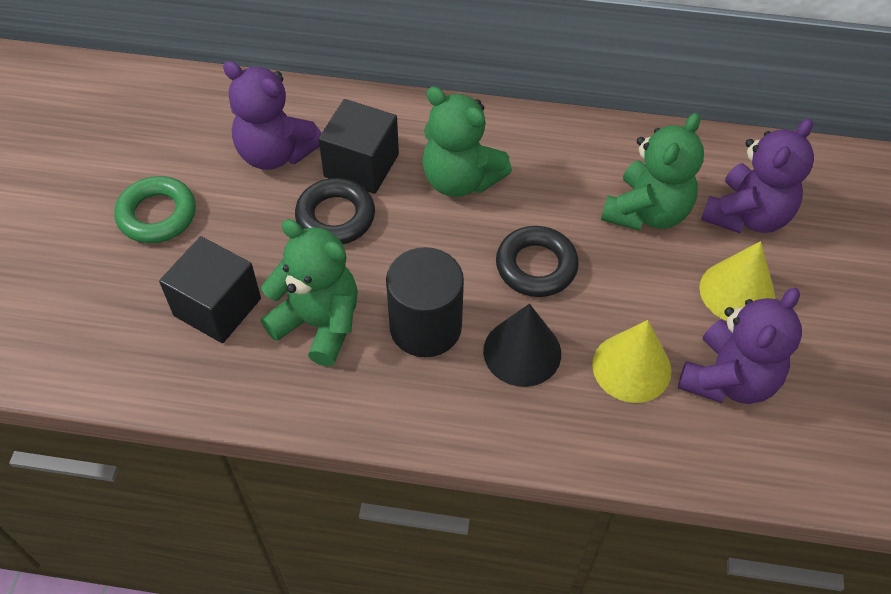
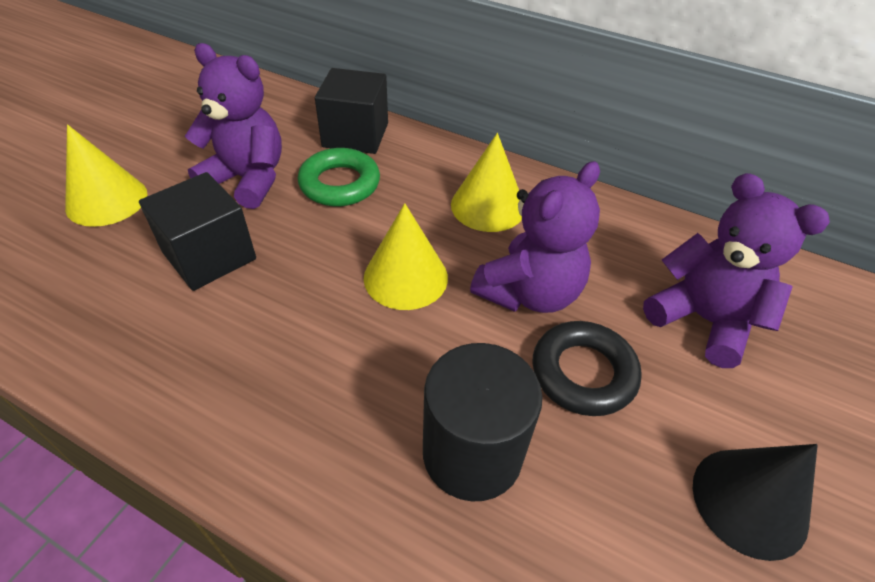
black ring: [295,178,375,244] [496,226,579,297] = 2 -> [533,321,642,416] = 1
green teddy bear: [261,219,358,367] [422,87,512,197] [601,113,704,231] = 3 -> none = 0
yellow cone: [592,320,671,403] [699,241,775,321] = 2 -> [65,124,147,227] [364,203,448,310] [451,133,522,232] = 3

